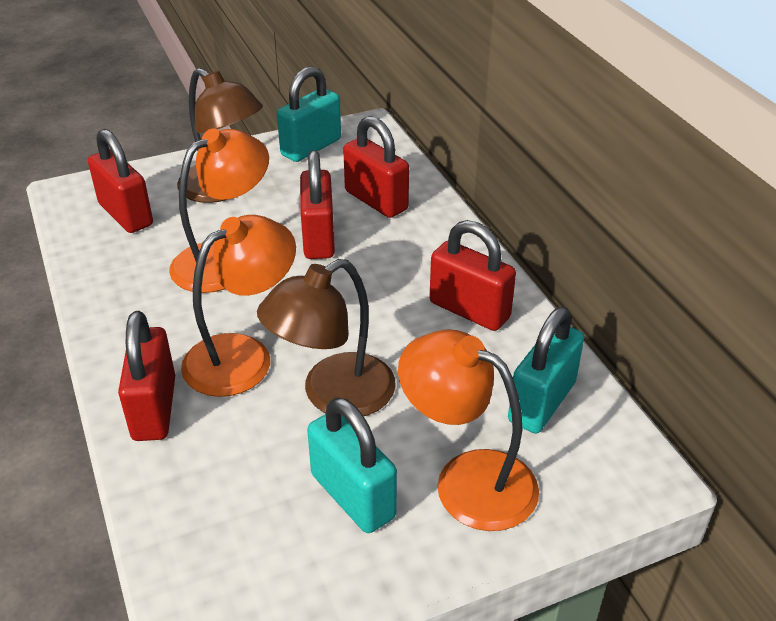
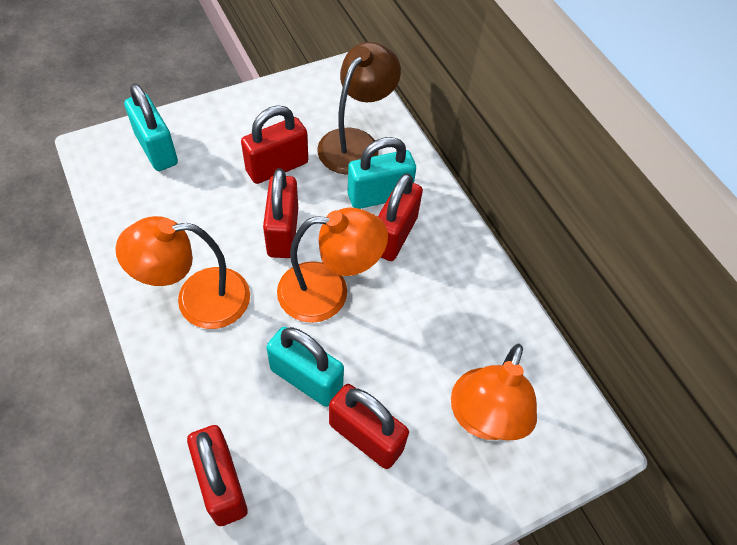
brown lamp: [177,68,263,203] [257,259,396,416] = 2 -> [317,42,401,175] = 1

